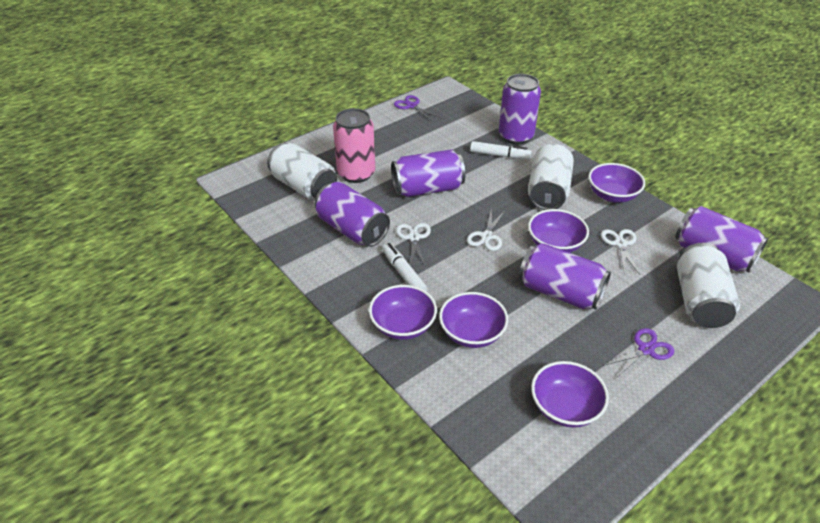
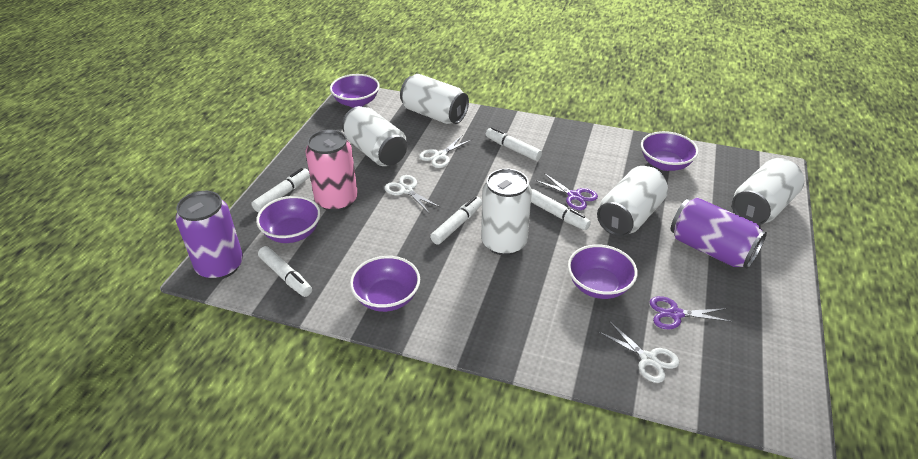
purple can: [315,182,390,247] [391,149,465,197] [499,74,541,144] [519,243,611,310] [675,206,768,273] = 5 -> [176,191,243,280] [671,197,767,269] = 2
white can: [267,143,337,201] [528,144,574,210] [677,243,740,328] = 3 -> [342,106,407,166] [400,74,469,124] [481,169,532,256] [597,166,668,237] [732,158,804,225] = 5
white marker: [382,243,427,291] [470,141,532,159] = 2 -> [251,168,310,212] [258,246,312,297] [430,196,482,245] [486,127,542,161] [531,189,591,230] = 5

